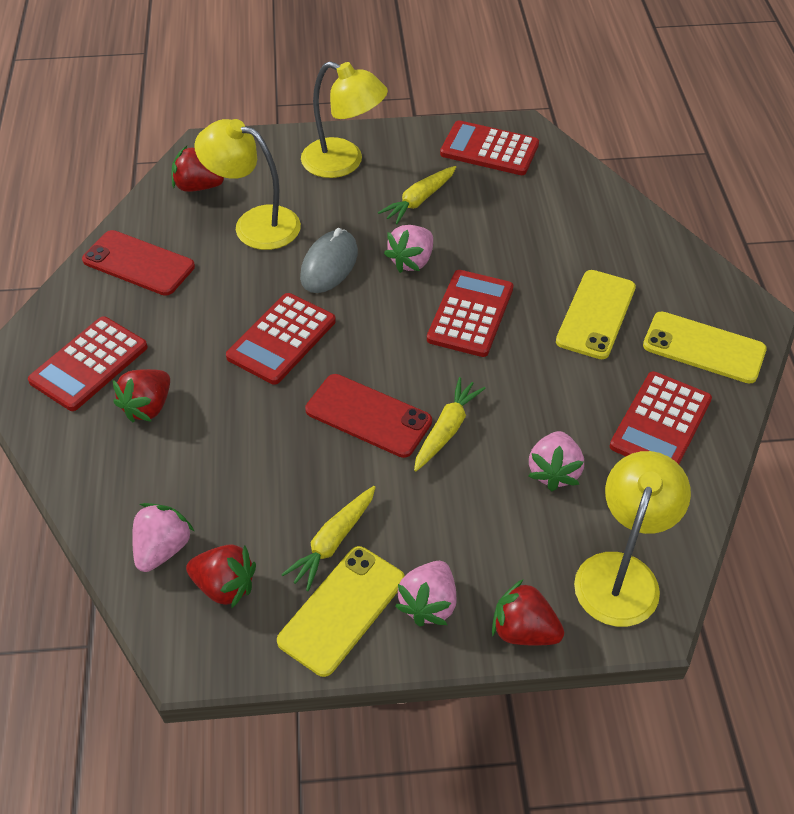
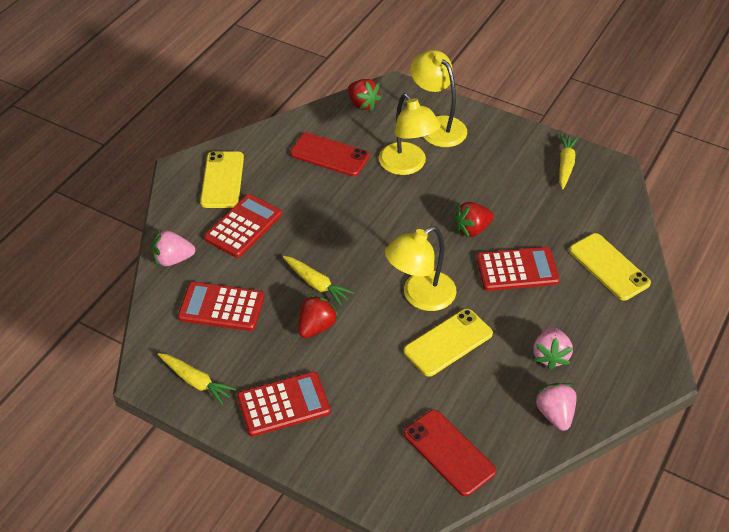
grey mouse: [300,228,358,293] = 1 -> none = 0
pink strawberry: [132,503,195,572] [384,225,433,273] [395,561,456,626] [528,431,584,492] = 4 -> [152,230,195,266] [533,327,573,370] [535,383,577,431] = 3
red calculator: [28,316,148,411] [226,293,336,385] [427,270,513,357] [440,120,539,175] [610,371,712,464] = 5 -> [178,282,264,331] [204,194,282,258] [237,372,331,437] [476,247,560,291] = 4
red strawberry: [113,369,170,422] [171,146,224,192] [186,544,256,608] [492,579,564,646] = 4 -> [298,294,339,338] [348,79,382,111] [453,202,494,238] = 3

